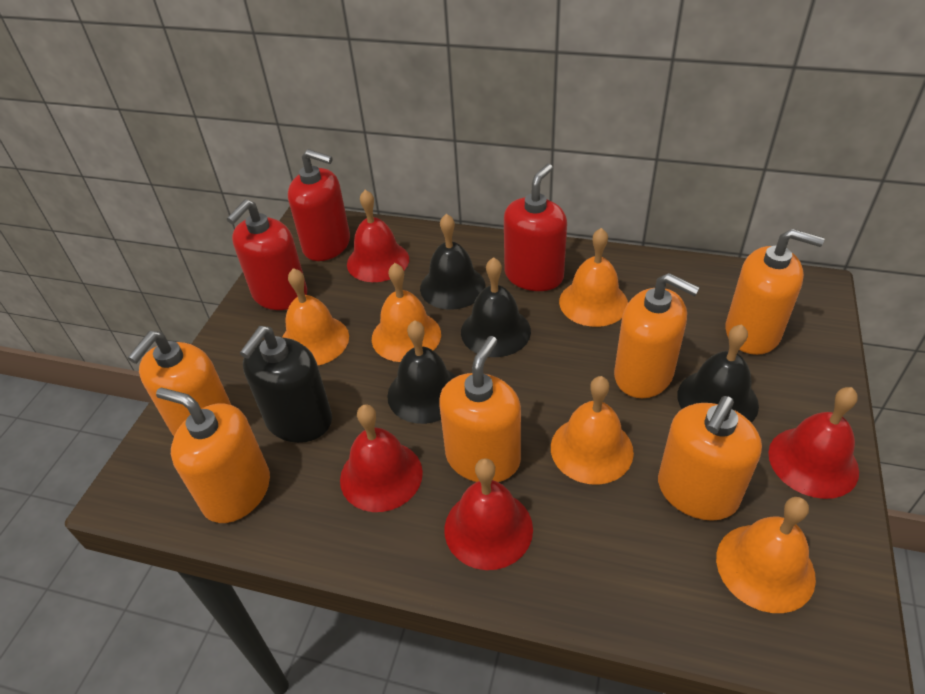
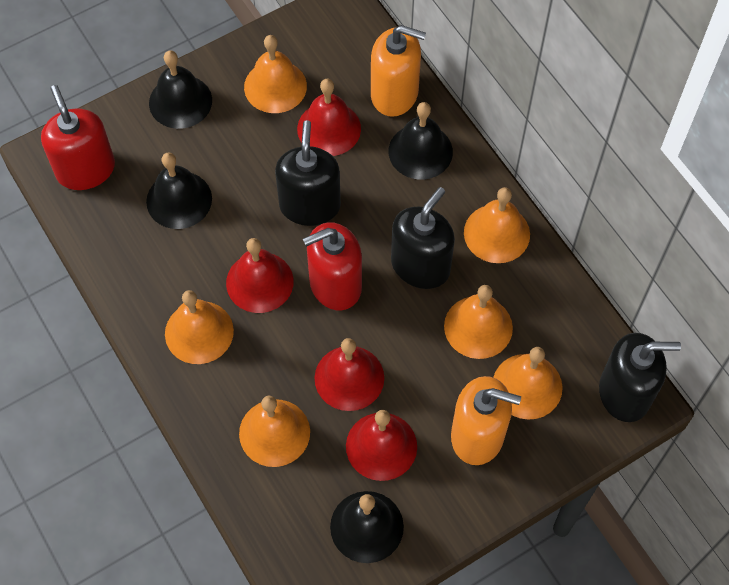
black soap dispenser: [240,326,332,443] = 1 -> [275,120,341,226] [391,187,455,289] [599,333,681,422] = 3
orange bell: [282,268,349,365] [372,263,441,362] [551,376,634,485] [559,228,628,327] [716,497,816,613] = 5 -> [165,290,234,364] [239,395,310,467] [244,35,307,113] [444,285,513,359] [464,187,530,263] [493,347,563,420] = 6
orange soap dispenser: [128,331,231,436] [156,388,270,523] [439,336,521,482] [614,273,700,398] [658,396,762,521] [726,229,824,355] = 6 -> [371,25,426,117] [451,376,521,465] = 2
red soap dispenser: [227,199,307,310] [288,149,350,261] [504,164,567,291] = 3 -> [41,85,115,190] [303,222,362,310] = 2

